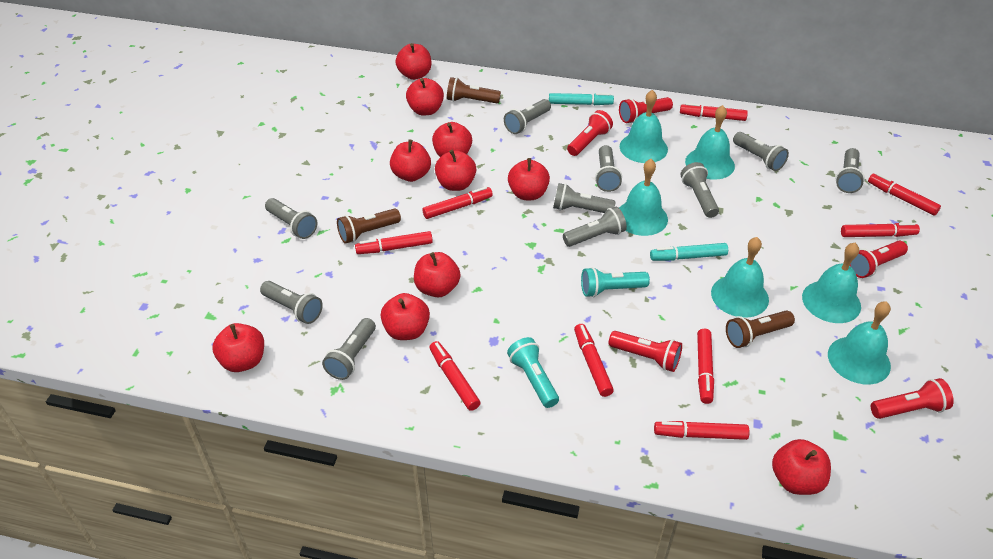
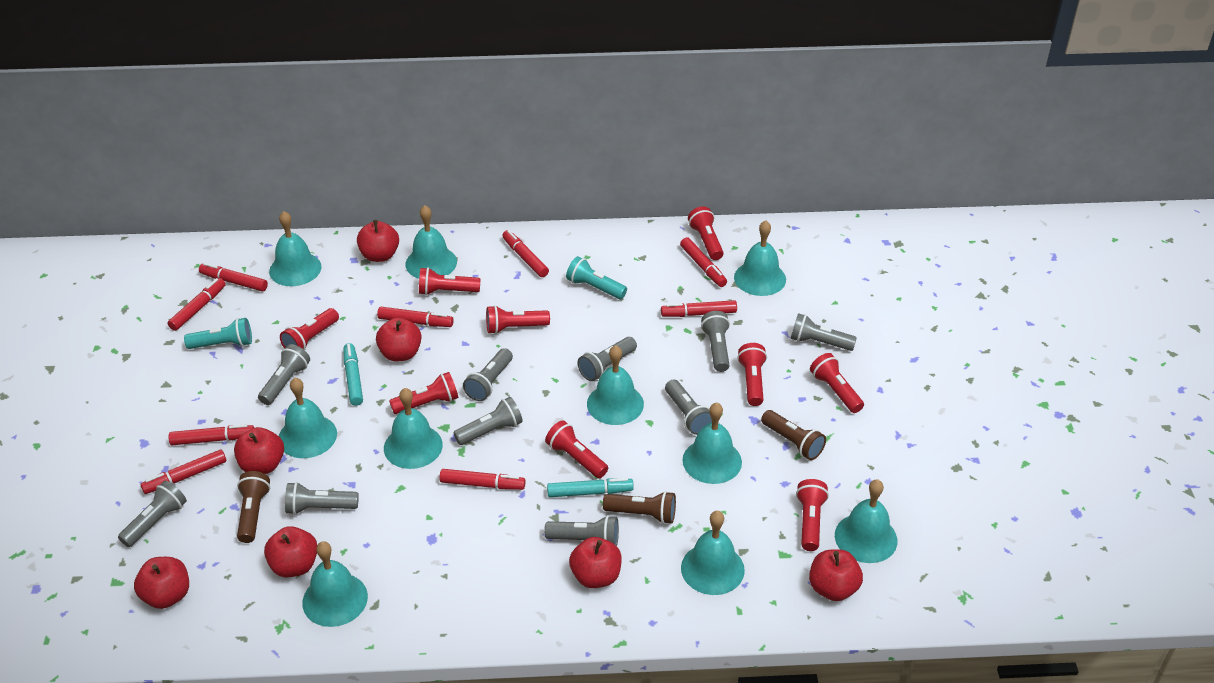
red apple: [212,323,264,372] [381,293,430,340] [390,139,431,182] [395,43,431,80] [406,78,444,115] [414,252,460,297] [432,122,472,157] [435,150,476,191] [508,158,550,200] [772,439,831,495] = 10 -> [134,557,189,609] [234,427,284,474] [264,526,317,577] [357,220,399,262] [376,318,422,362] [569,537,622,588] [809,549,863,601] = 7
red flashlight: [567,110,613,156] [608,331,682,372] [619,97,673,123] [850,241,908,278] [871,378,954,419] = 5 -> [280,308,339,350] [389,372,458,414] [419,267,481,295] [486,305,550,334] [545,420,608,478] [688,206,724,260] [737,343,767,406] [796,479,829,551] [810,353,864,413] = 9
turquoise bell: [619,159,668,236] [620,90,668,163] [685,105,735,180] [711,237,769,318] [802,243,861,323] [828,301,891,385] = 6 -> [269,211,322,286] [279,378,337,458] [302,541,368,627] [384,388,443,469] [406,205,457,279] [587,345,644,425] [681,511,745,595] [682,402,742,484] [734,220,786,296] [835,479,897,563] = 10

